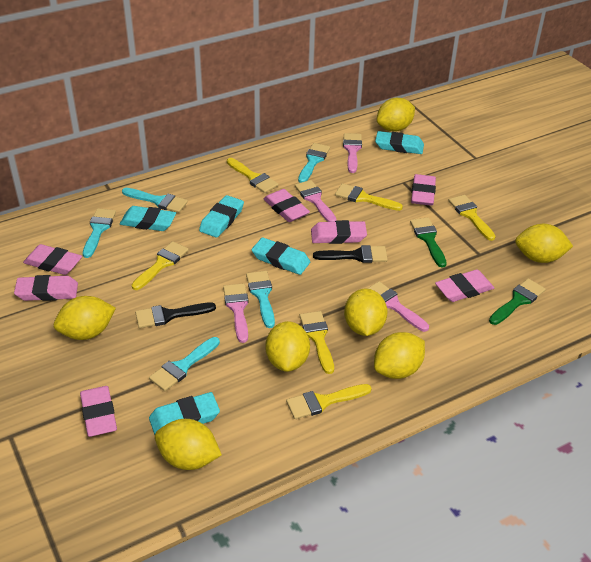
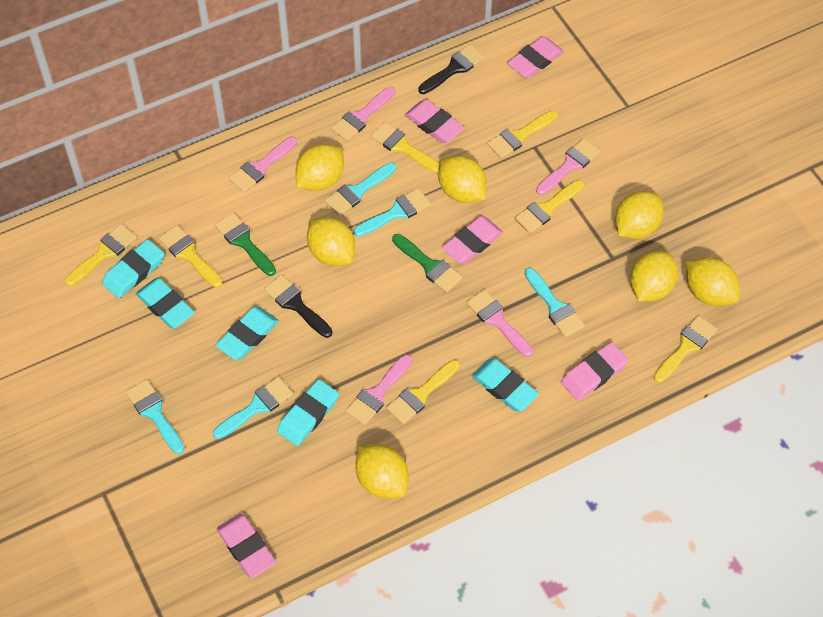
pink brush: [223,283,249,343] [295,180,337,222] [343,133,362,173] [367,281,429,332] = 4 -> [229,137,297,192] [331,87,395,141] [346,355,412,425] [466,289,533,357] [536,138,600,195] = 5
pink eraser: [14,275,78,301] [23,244,82,275] [80,386,117,437] [264,189,310,222] [311,220,367,244] [411,174,436,206] [435,270,494,302] = 7 -> [216,514,276,578] [405,99,465,143] [442,216,503,264] [507,36,564,78] [561,342,629,401] = 5
yellow brush: [132,241,189,290] [227,158,279,193] [286,384,371,419] [300,311,334,374] [335,183,403,211] [448,195,496,241] = 6 -> [65,224,137,286] [159,225,222,288] [371,122,439,173] [386,360,460,424] [487,110,558,158] [514,180,584,233] [654,315,717,383] = 7

